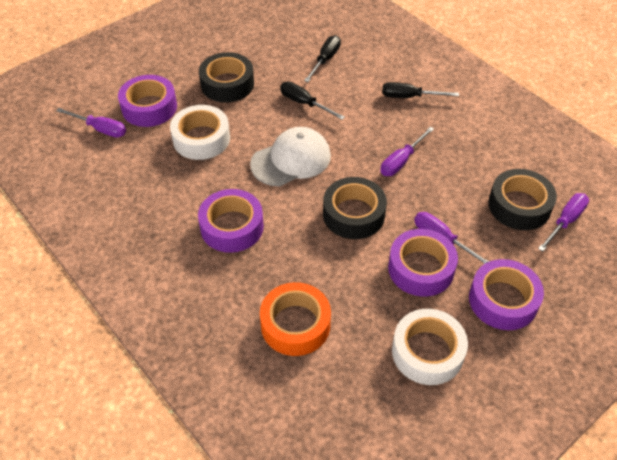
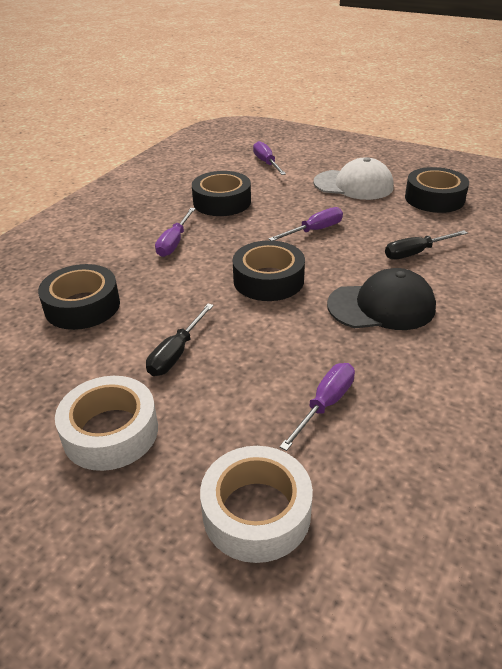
black cap: none = 0 -> [327,268,436,330] = 1
black screwdriver: [280,81,345,120] [304,35,341,82] [382,82,459,98] = 3 -> [146,304,214,376] [385,230,468,259] = 2
black tape: [199,52,254,103] [323,177,387,239] [488,169,557,230] = 3 -> [38,264,120,330] [192,171,251,216] [233,240,305,301] [405,167,469,213] = 4
orange tape: [260,282,331,356] = 1 -> none = 0
purple tape: [118,75,177,127] [198,189,264,253] [388,229,458,297] [469,259,544,330] = 4 -> none = 0

